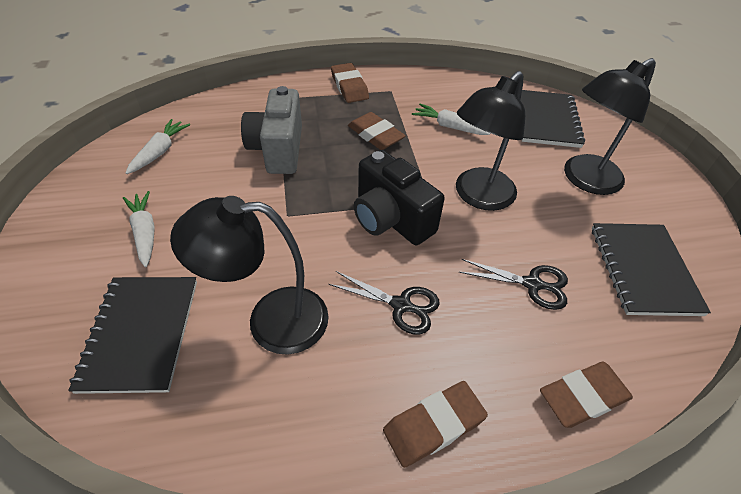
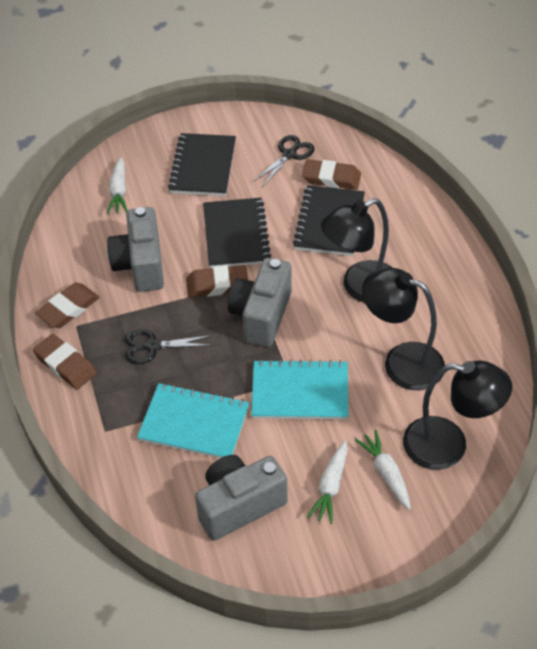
black camera: [354,150,445,245] = 1 -> none = 0
grey camera: [241,86,302,174] = 1 -> [107,207,164,292] [195,455,288,541] [228,258,292,347] = 3
turquoise notebook: none = 0 -> [137,383,250,458] [251,359,349,419] = 2

